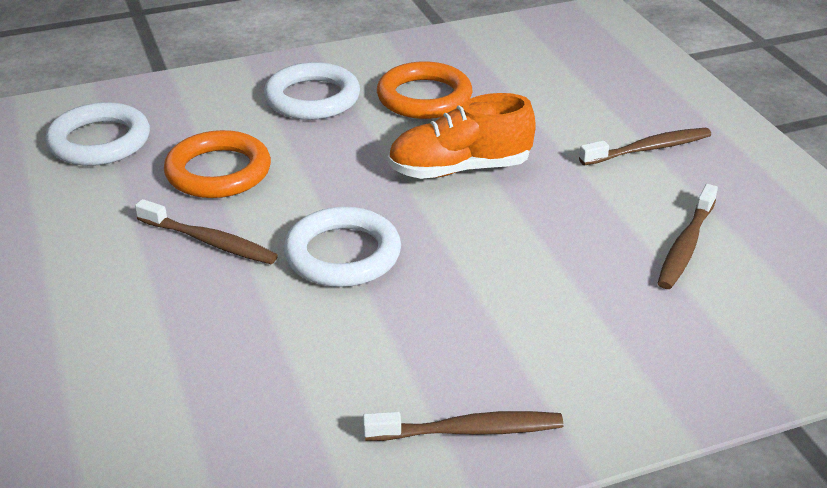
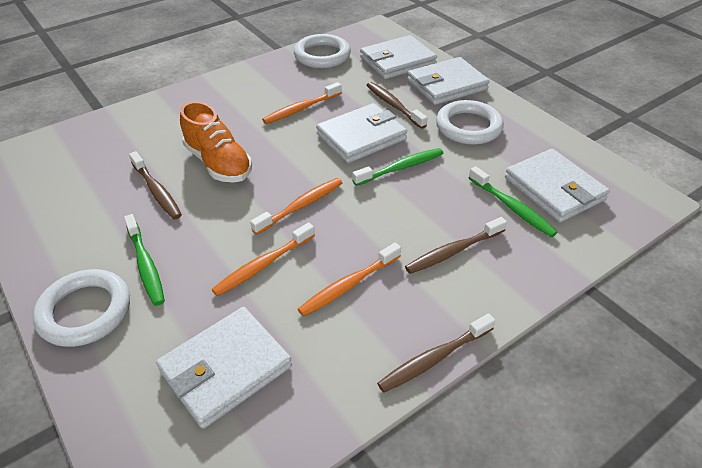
green toothbrush: none = 0 -> [124,214,165,306] [352,148,443,186] [469,166,558,237] = 3
orange ring: [164,130,271,198] [377,62,473,119] = 2 -> none = 0
orange toothbrush: none = 0 -> [211,222,315,296] [250,178,342,235] [262,82,342,124] [298,243,401,317] = 4
white wallet: none = 0 -> [156,307,292,429] [316,103,407,163] [360,35,437,79] [407,57,490,105] [505,149,610,222] = 5

